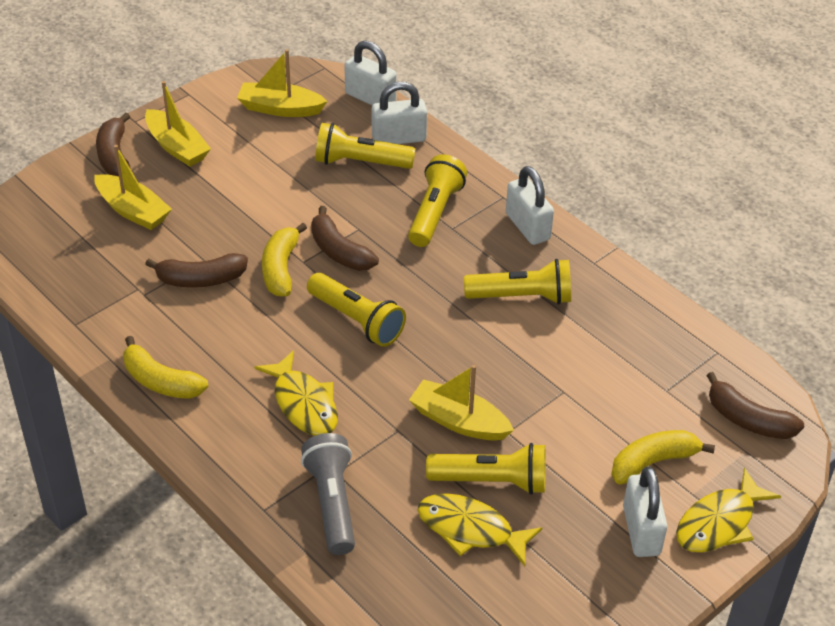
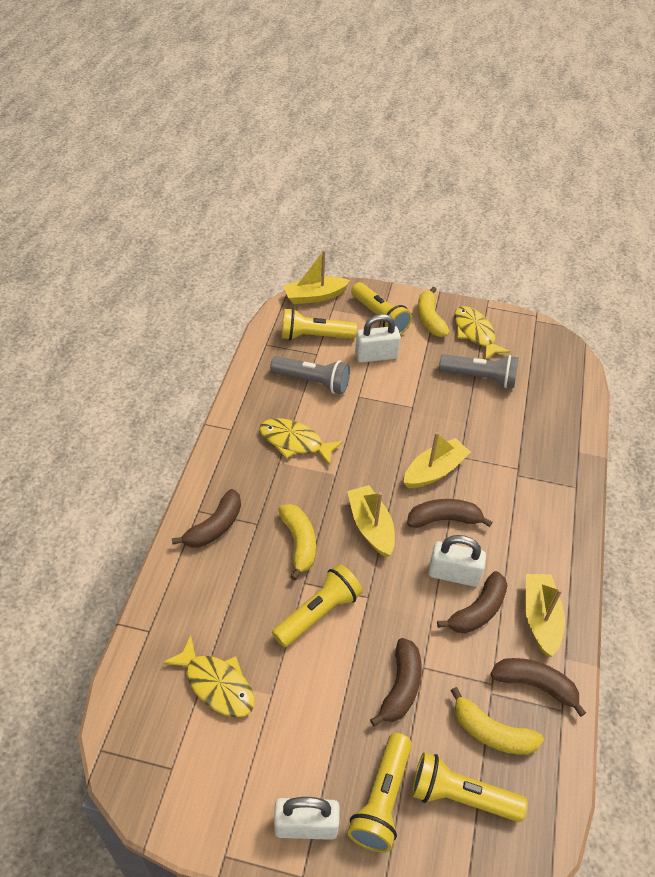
brown banana: [96,112,131,176] [145,253,248,288] [311,206,379,271] [706,372,804,439] = 4 -> [172,489,241,548] [370,638,422,726] [407,499,492,528] [437,571,508,634] [490,658,586,717] = 5
grey flashlight: [301,433,355,555] = 1 -> [270,356,350,394] [439,354,519,388] = 2
white padlock: [345,41,397,105] [372,82,427,144] [506,166,554,245] [623,466,667,557] = 4 -> [274,797,340,840] [355,314,401,363] [428,535,486,587] = 3

